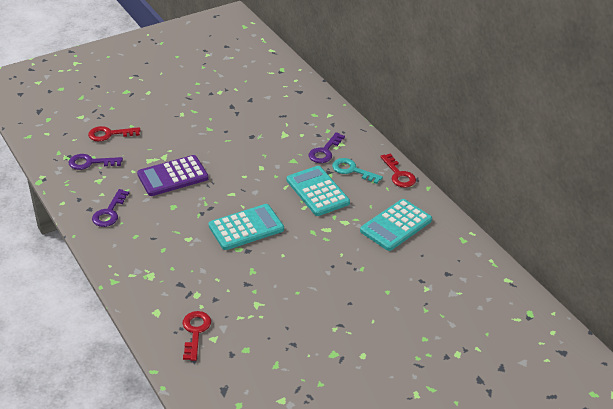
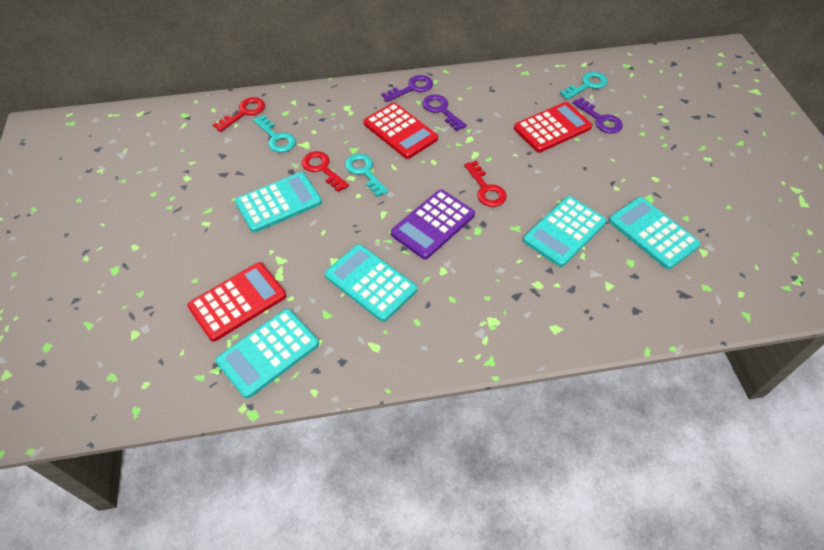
red calculator: none = 0 -> [187,262,286,342] [363,103,438,159] [514,102,592,153] = 3
turquoise calculator: [208,204,284,250] [287,166,350,216] [360,199,432,251] = 3 -> [216,309,319,398] [235,172,322,233] [325,244,417,322] [523,196,607,267] [609,197,701,269] = 5
turquoise key: [332,158,383,184] = 1 -> [253,115,296,153] [345,154,389,197] [560,72,607,100] = 3

